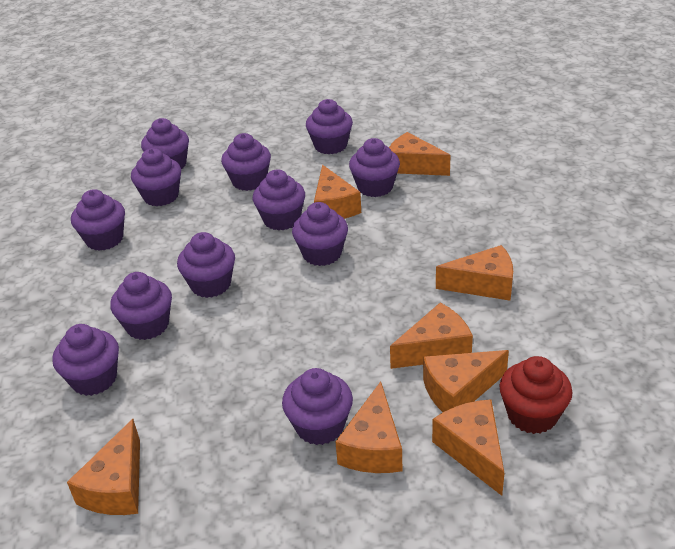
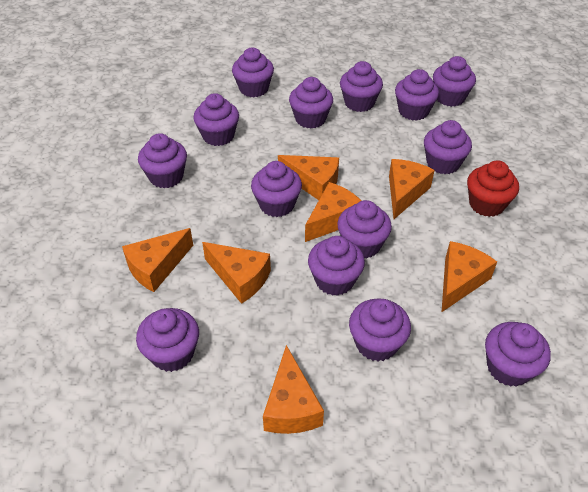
orange cheese: [67,419,140,515] [314,165,361,219] [335,381,402,473] [389,132,451,176] [390,303,473,369] [423,350,509,412] [432,399,504,496] [436,245,513,301] = 8 -> [122,228,193,292] [202,242,271,304] [263,345,324,434] [278,155,339,200] [305,182,361,242] [389,159,435,219] [442,241,497,312] = 7
purple cupcake: [52,324,119,396] [71,189,125,251] [110,272,172,340] [131,148,181,206] [141,118,189,169] [177,232,235,298] [221,133,271,191] [252,169,305,230] [282,368,353,445] [292,202,348,266] [306,99,353,154] [349,138,400,197] = 12 -> [136,308,199,372] [138,133,187,188] [193,93,239,146] [232,48,274,97] [251,161,302,217] [289,77,333,129] [308,236,365,296] [337,200,392,259] [340,61,383,112] [349,299,411,361] [395,69,439,121] [424,120,472,174] [433,56,476,107] [485,322,551,387] = 14

